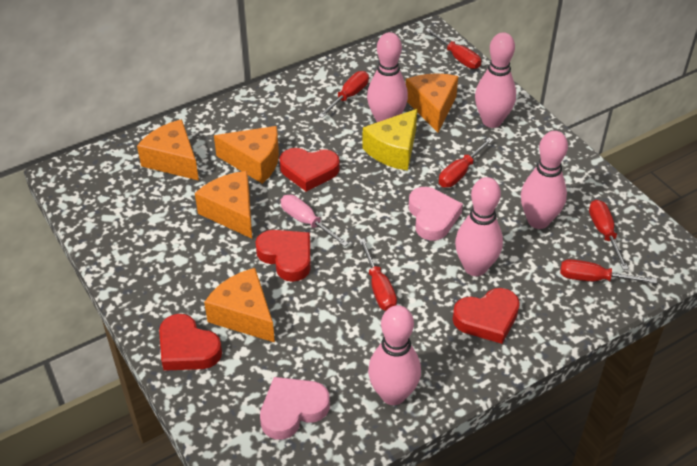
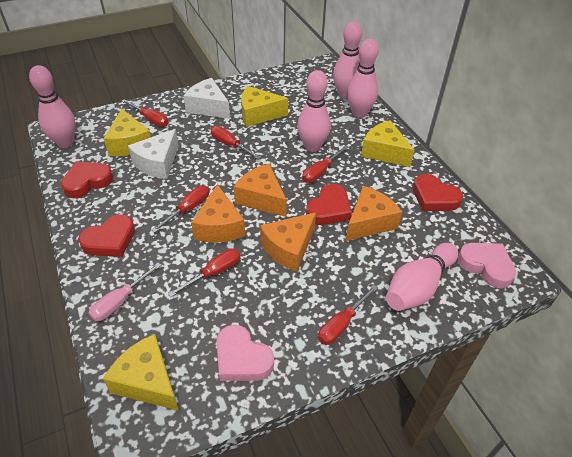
orange cheese: [137,119,199,181] [195,171,252,239] [204,268,275,343] [214,126,279,184] [406,73,458,133] = 5 -> [191,184,245,243] [233,164,287,217] [260,212,316,272] [346,186,402,241] = 4
white cheese: none = 0 -> [128,129,179,179] [184,78,230,119] = 2
yellow cheese: [362,109,417,171] = 1 -> [103,334,179,411] [104,109,151,156] [241,86,288,127] [361,120,414,167] = 4

